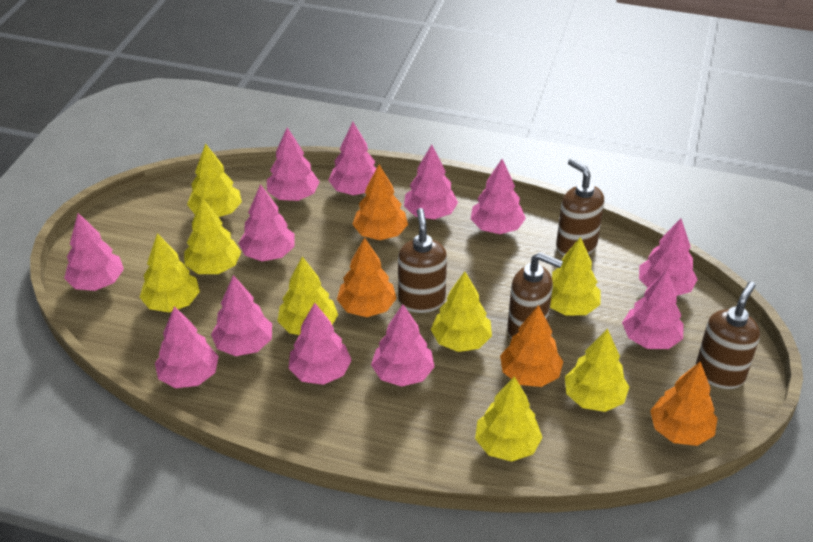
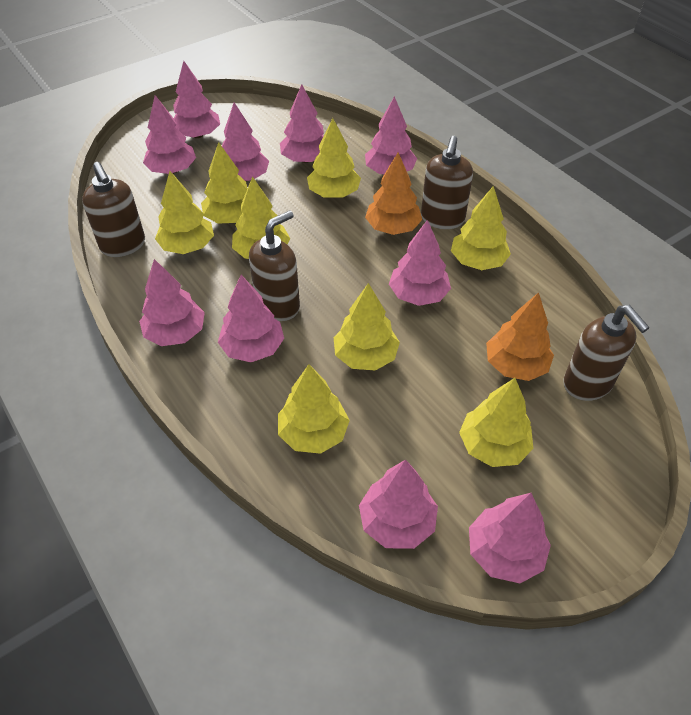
orange tree: [337,238,397,317] [352,165,408,240] [500,305,563,387] [650,361,717,446] = 4 -> [365,152,422,235] [486,292,554,381] = 2
pink tree: [64,213,124,291] [155,306,219,388] [211,275,272,356] [239,184,295,261] [267,127,319,201] [289,303,352,385] [328,122,377,195] [371,304,435,387] [404,145,458,219] [471,159,526,234] [622,270,684,349] [639,219,698,296] = 12 -> [139,259,205,346] [143,95,196,174] [173,61,220,138] [218,275,284,362] [222,103,269,181] [280,84,324,163] [359,460,438,549] [365,96,417,174] [389,220,451,306] [469,493,551,583] = 10

